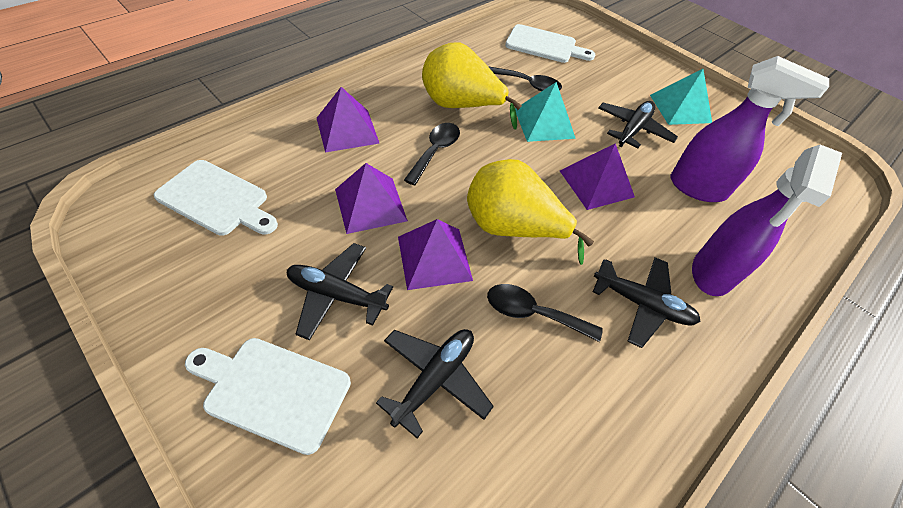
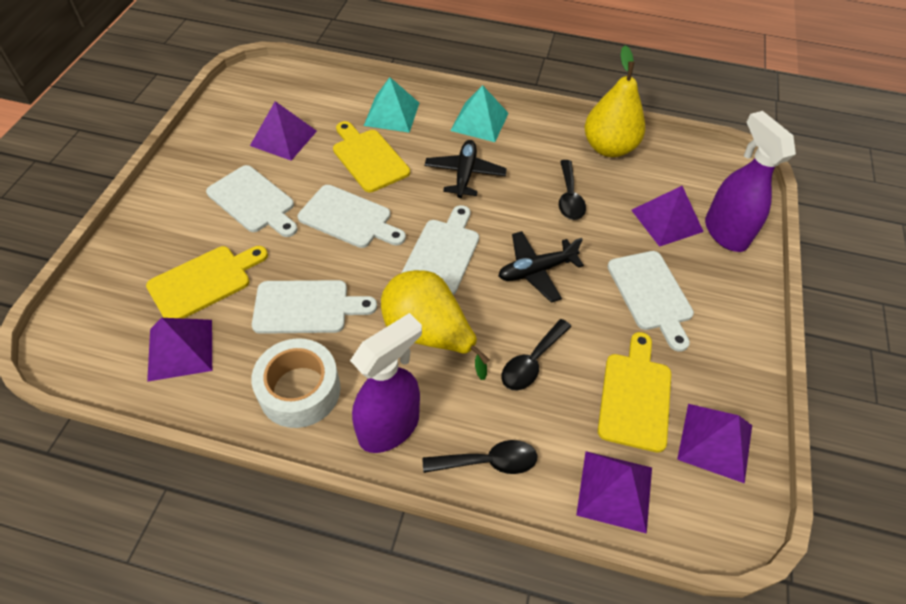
black plane: [287,243,393,340] [376,329,494,438] [593,257,701,348] [598,101,678,148] = 4 -> [424,140,507,198] [499,231,584,303] = 2
purple pyramid: [317,87,380,153] [335,163,408,234] [398,219,473,290] [560,143,635,210] = 4 -> [147,318,212,382] [250,101,317,161] [576,451,652,534] [631,186,704,247] [677,404,752,484] = 5
white cutting board: [154,160,278,236] [185,338,351,455] [505,24,595,63] = 3 -> [206,165,298,237] [252,280,377,334] [298,185,406,248] [401,205,479,295] [607,251,694,352] = 5
white tape: none = 0 -> [251,338,340,428] = 1
yellow cutting board: none = 0 -> [146,246,268,319] [333,121,410,192] [598,332,671,453] = 3

